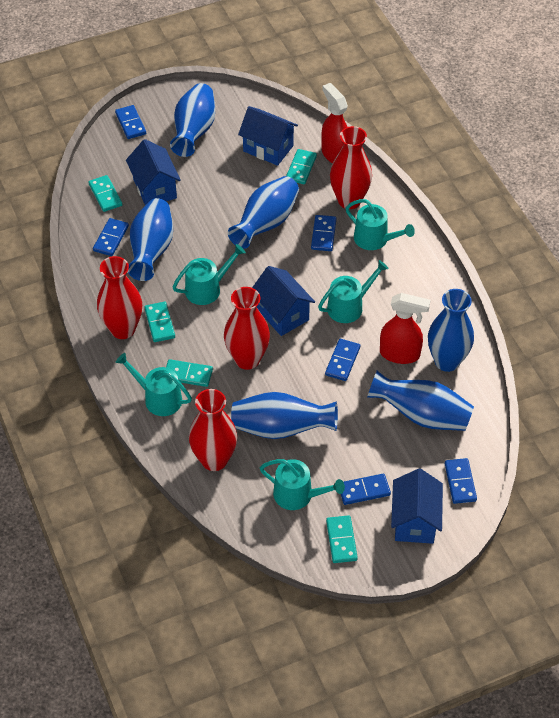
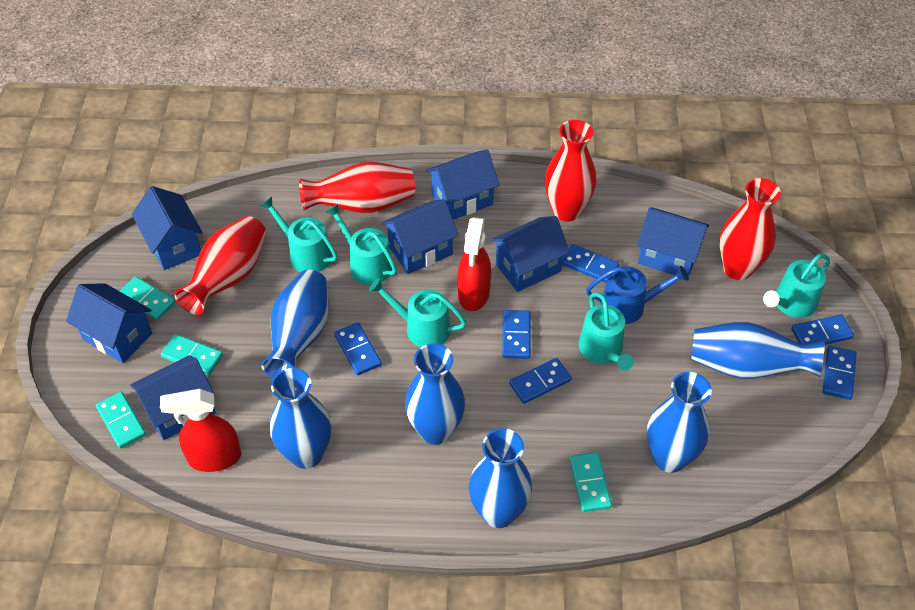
blue house: [126,139,181,205] [238,106,298,166] [252,266,315,336] [391,469,443,544] = 4 -> [66,283,152,363] [130,355,216,440] [132,186,203,270] [382,199,459,274] [426,149,499,220] [491,216,570,292] [637,207,709,277] = 7
blue watering can: none = 0 -> [586,266,689,324] = 1
turquoise domino: [89,175,123,212] [144,302,175,342] [166,359,213,387] [286,149,317,184] [326,515,358,563] = 5 -> [96,392,146,449] [120,276,175,320] [161,334,223,375] [569,452,612,512] = 4

